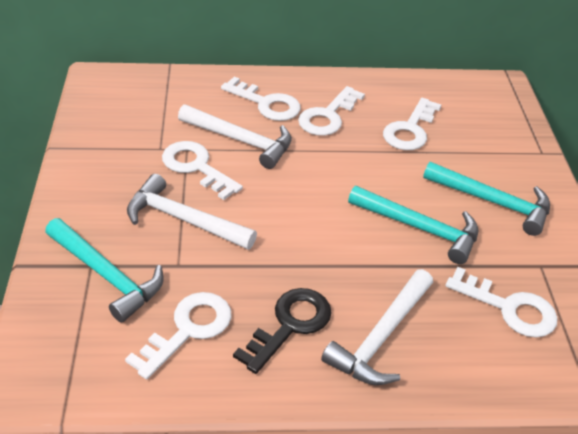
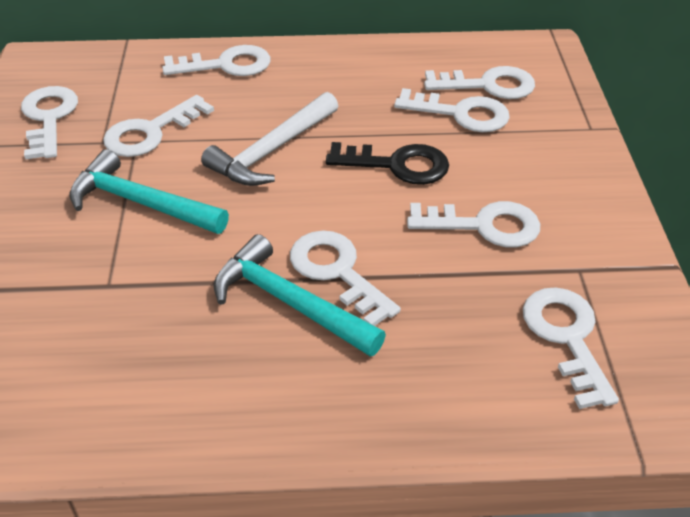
turquoise hammer: [45,218,164,323] [348,186,478,264] [423,162,550,236] = 3 -> [69,149,229,234] [214,234,386,357] = 2
white hammer: [127,174,257,250] [178,104,292,169] [321,269,433,385] = 3 -> [201,92,338,186] = 1
white key: [125,292,232,380] [162,141,243,200] [221,77,301,121] [298,86,365,136] [383,98,441,150] [446,267,557,338] = 6 -> [21,86,78,160] [103,95,214,157] [162,45,270,76] [290,230,401,326] [394,88,510,132] [407,201,540,248] [424,66,535,99] [523,287,619,409] = 8

